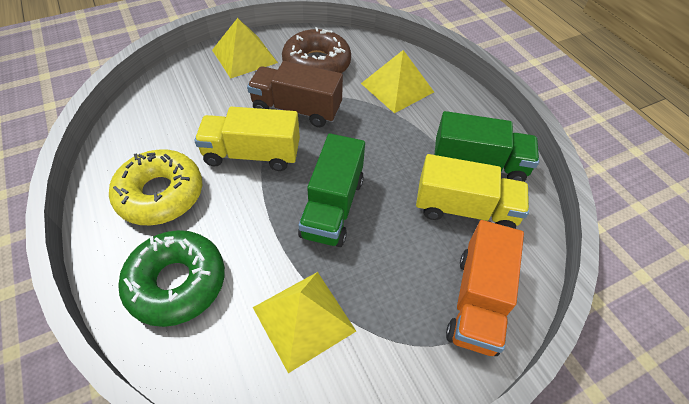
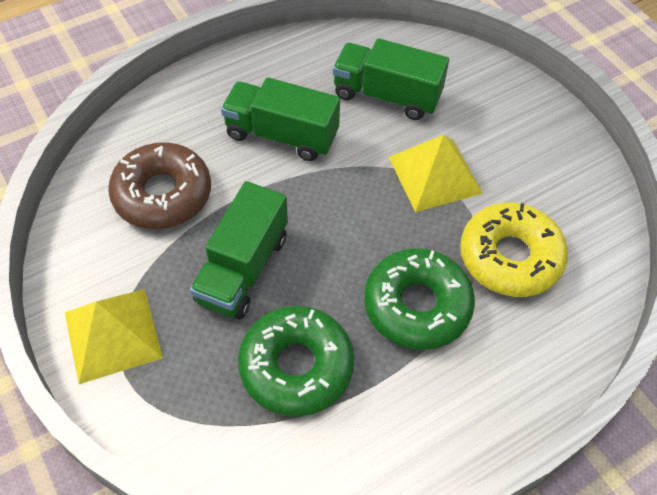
brown truck: [247,61,343,127] = 1 -> none = 0
green donut: [118,230,225,327] = 1 -> [238,306,354,417] [364,248,475,350] = 2
green truck: [298,133,365,247] [434,111,539,182] = 2 -> [190,181,288,319] [221,77,340,161] [333,38,449,120] = 3
orange truck: [446,220,524,356] = 1 -> none = 0
yellow pyramid: [212,18,278,78] [253,272,356,373] [361,50,434,113] = 3 -> [65,289,163,384] [389,135,483,212] = 2
yellow truck: [194,107,300,171] [416,154,529,229] = 2 -> none = 0

